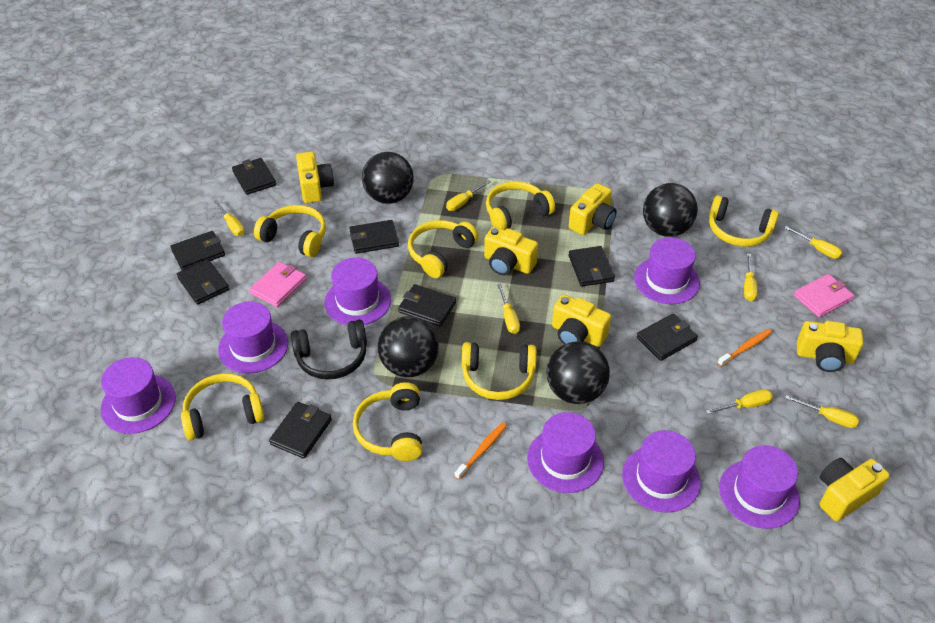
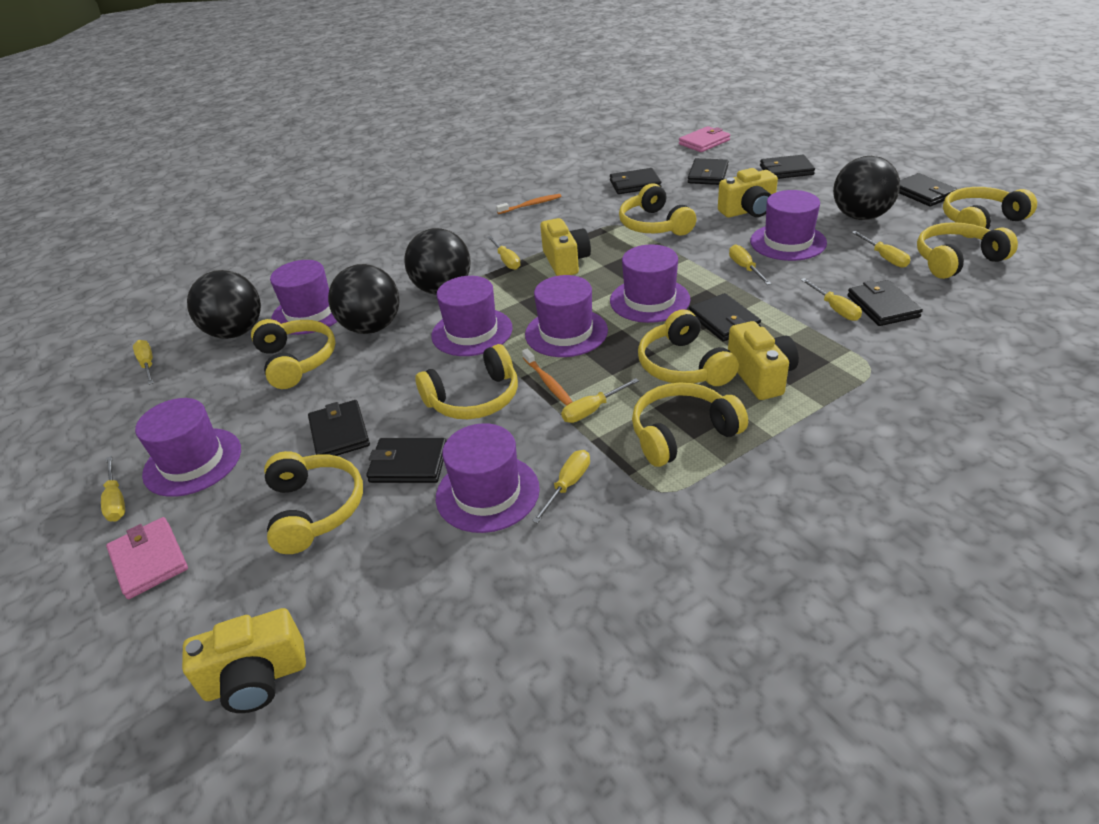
black headphones: [291,320,367,380] = 1 -> none = 0
yellow camera: [296,152,334,203] [484,227,538,275] [552,295,611,347] [569,183,617,235] [797,321,863,372] [820,458,890,521] = 6 -> [182,608,306,713] [540,218,591,276] [718,168,778,218] [728,321,799,400] = 4
yellow headphones: [181,373,265,440] [254,205,326,257] [353,382,422,461] [408,220,479,278] [462,342,537,400] [486,181,555,230] [709,195,779,247] = 7 -> [251,319,335,389] [264,451,363,554] [415,344,518,419] [619,183,697,236] [632,382,748,467] [638,309,739,386] [917,222,1018,279] [943,187,1037,238] = 8
yellow screwdriver: [214,200,245,236] [446,180,491,211] [497,284,520,334] [706,389,773,414] [744,254,758,301] [785,226,843,259] [785,395,859,428] = 7 -> [101,456,125,521] [133,340,154,385] [487,236,521,270] [532,450,590,524] [561,378,639,423] [729,244,772,285] [801,278,862,321] [852,231,910,268] = 8

